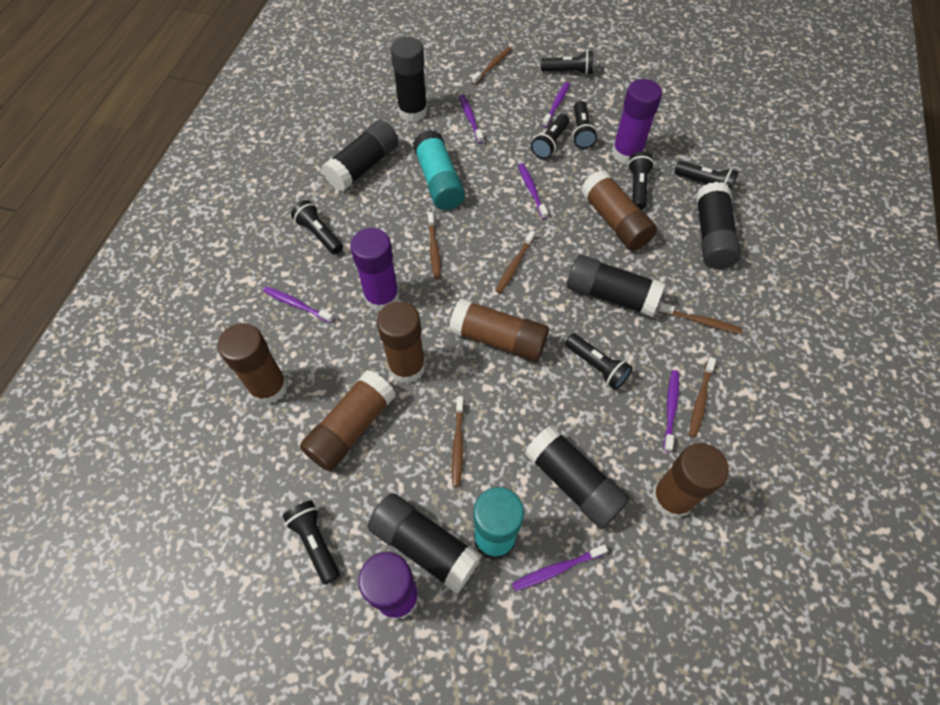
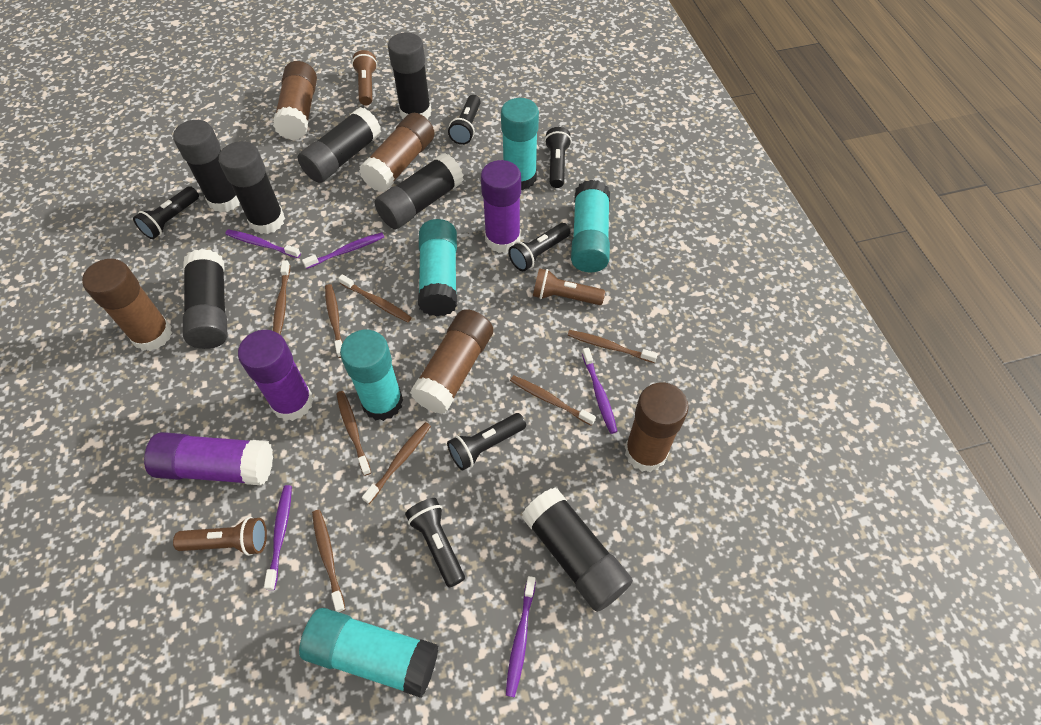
black flashlight: [283,501,340,585] [291,200,343,255] [531,114,570,159] [541,50,594,75] [565,333,633,390] [572,101,598,149] [628,151,654,210] [674,161,738,190] = 8 -> [133,186,199,239] [405,498,465,588] [447,413,526,471] [448,95,481,145] [508,223,570,271] [545,127,572,188] = 6
black glue stick: [322,120,399,192] [368,493,481,594] [391,37,428,122] [524,425,630,529] [567,255,665,317] [696,182,741,269] = 6 -> [173,120,240,213] [183,249,228,349] [219,141,285,234] [297,107,381,183] [375,153,464,229] [388,33,431,119] [522,487,633,612] = 7
brown flashlight: none = 0 -> [173,517,267,556] [352,50,377,105] [533,268,605,305] = 3
brown glue stick: [218,323,288,405] [300,370,396,471] [377,301,426,383] [449,298,549,362] [581,170,657,251] [651,443,729,518] = 6 -> [82,259,172,351] [273,61,317,140] [359,113,435,192] [410,309,493,414] [625,382,689,472] = 5
brown toothbrush: [428,212,441,279] [452,397,464,487] [472,47,512,85] [495,231,535,293] [658,303,743,334] [689,357,716,438] = 6 -> [273,260,290,335] [312,510,346,612] [325,284,343,358] [336,391,371,476] [338,274,412,322] [362,422,431,504] [510,375,596,426] [567,330,658,363] = 8
purple toothbrush: [263,286,334,323] [459,95,484,143] [512,544,608,591] [518,163,548,219] [542,82,570,127] [664,370,679,452] = 6 -> [225,229,301,258] [264,485,292,590] [302,232,384,269] [506,576,536,697] [582,348,617,434] = 5
turquoise glue stick: [413,130,465,210] [473,487,524,560] = 2 -> [299,608,438,698] [340,330,403,421] [418,219,457,316] [501,98,539,190] [571,179,610,272] = 5

